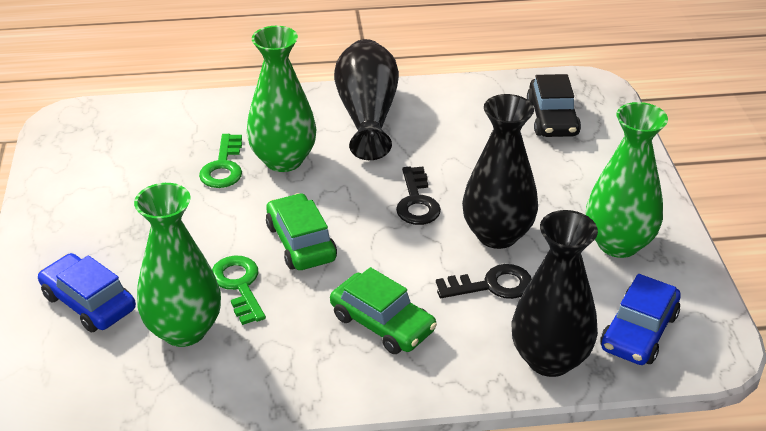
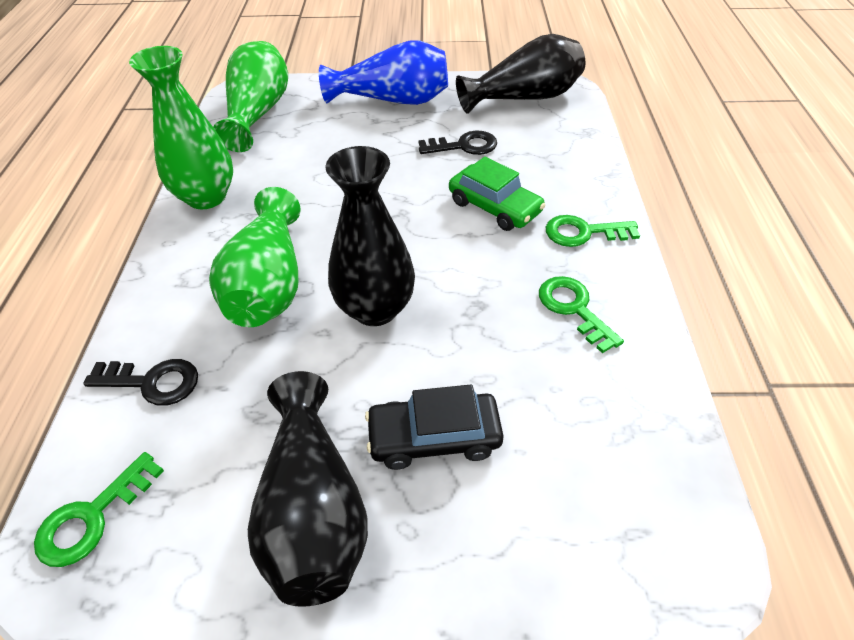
blue car: [38,253,136,332] [600,274,681,365] = 2 -> none = 0
blue vase: none = 0 -> [319,41,448,105] = 1
green car: [266,193,337,270] [330,267,437,354] = 2 -> [449,157,545,231] = 1
green key: [199,134,242,188] [212,255,266,325] = 2 -> [34,452,164,567] [539,276,624,353] [546,215,640,247] = 3

